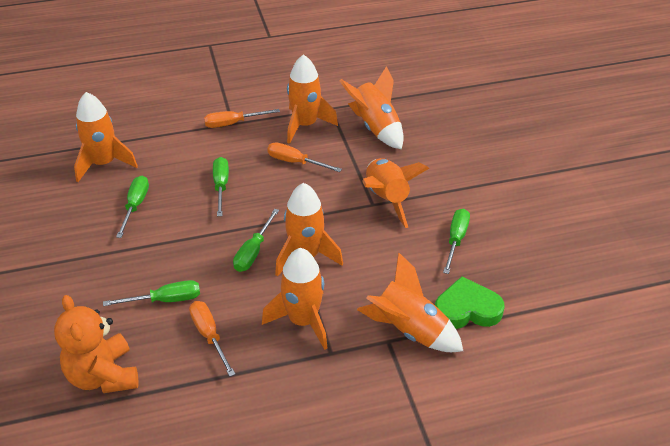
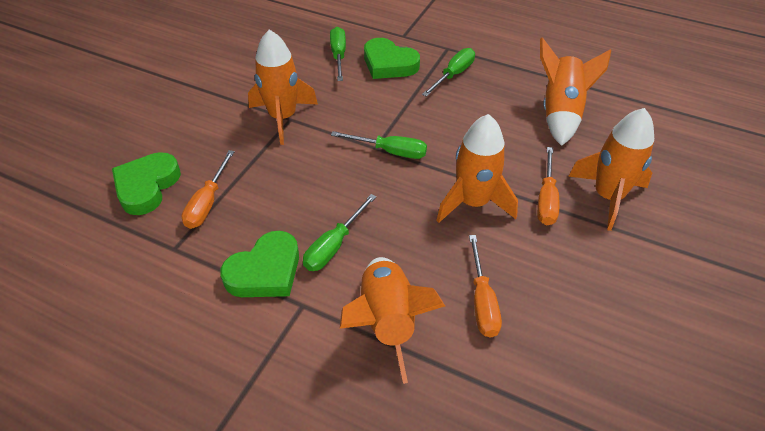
green heart: [435,276,505,329] = 1 -> [112,152,181,215] [220,231,299,297] [364,38,420,79] = 3
green screwdriver: [103,280,200,306] [116,176,149,238] [213,157,229,216] [233,209,279,272] [443,209,470,274] = 5 -> [303,194,376,271] [330,27,346,81] [331,131,427,159] [422,48,475,97] = 4
orange rocket: [74,92,138,182] [262,248,328,350] [275,183,343,277] [287,54,338,144] [339,66,404,149] [357,253,463,352] [362,158,429,228] = 7 -> [248,30,318,145] [340,257,445,384] [436,114,518,223] [540,37,611,146] [568,108,654,231] = 5
orange teddy bear: [54,295,138,393] = 1 -> none = 0

